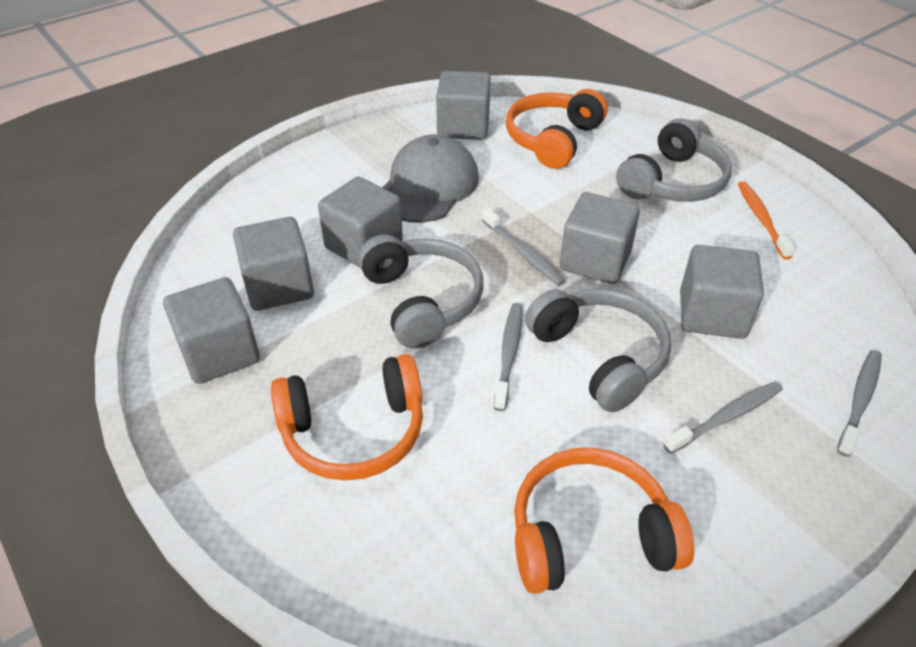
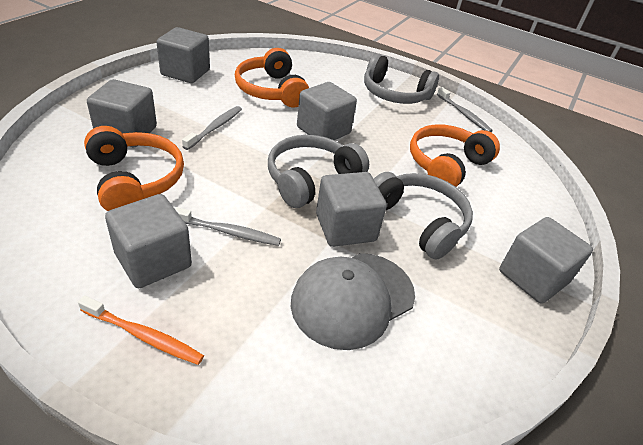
grey toothbrush: [481,208,565,286] [494,303,523,411] [664,381,783,454] [837,350,882,457] = 4 -> [174,207,281,246] [182,106,242,150] [437,87,493,132] = 3

